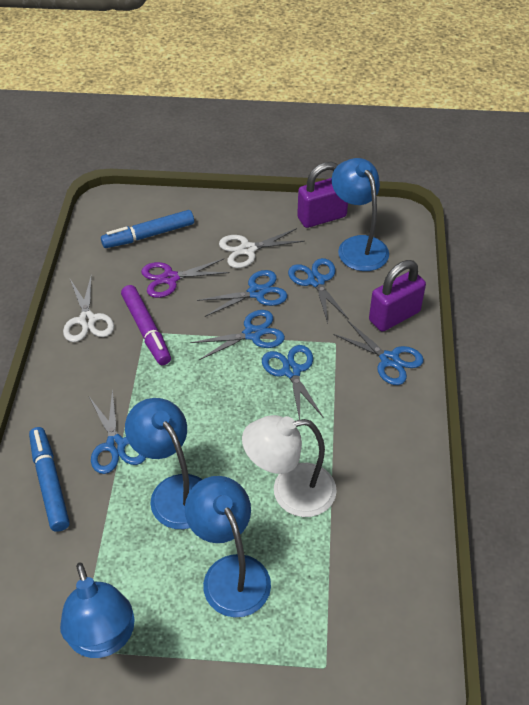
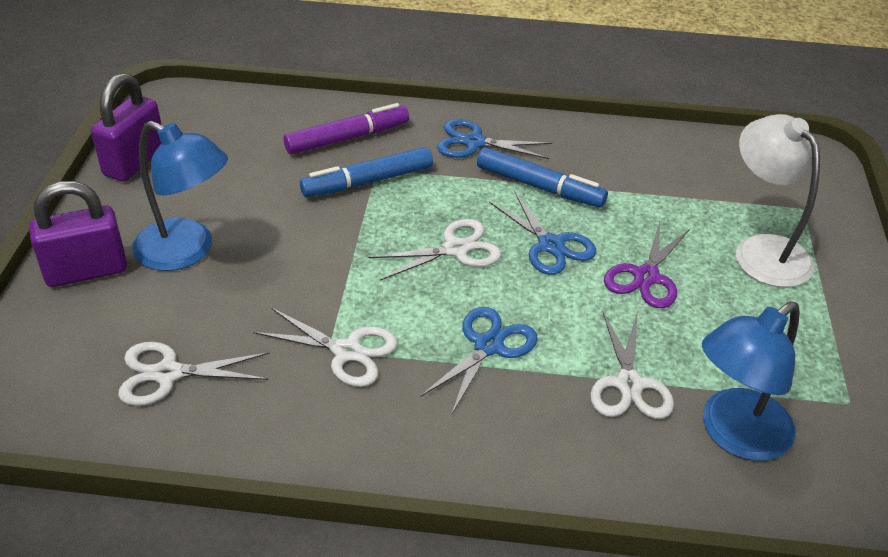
blue lamp: [60,563,135,658] [125,398,203,529] [185,476,271,617] [332,158,389,271] = 4 -> [132,121,228,271] [702,302,800,461] = 2
blue scissors: [89,389,146,474] [190,310,285,360] [197,270,287,317] [262,345,324,420] [288,258,349,324] [333,320,424,385] = 6 -> [420,307,538,414] [437,119,552,159] [489,191,596,275] = 3
white scissors: [63,274,114,342] [219,228,305,268] = 2 -> [118,342,270,406] [253,308,398,387] [369,219,501,281] [590,312,674,419] = 4

